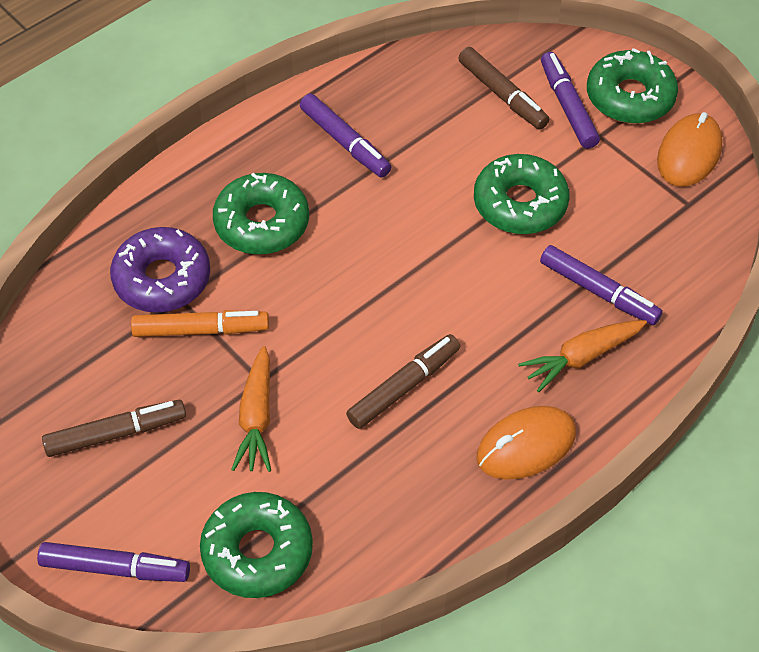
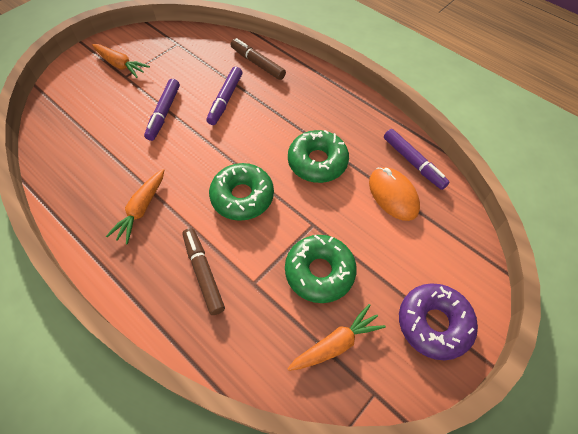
brown marker: [42,400,186,457] [346,334,460,429] [458,47,549,129] = 3 -> [182,228,225,315] [230,38,286,80] = 2
green donut: [200,492,313,598] [213,173,309,254] [474,154,569,234] [587,48,678,124] = 4 -> [209,163,274,221] [285,234,357,303] [288,130,349,183] = 3
orange carrot: [231,346,271,472] [518,320,647,392] = 2 -> [92,44,150,78] [106,169,164,245] [287,304,386,371] = 3
orange marker: [131,310,269,337] = 1 -> none = 0
orange mouse: [476,406,576,480] [657,112,723,187] = 2 -> [369,167,420,221] = 1
purple marker: [37,542,190,582] [300,94,391,177] [540,245,663,325] [541,52,600,149] = 4 -> [144,79,180,141] [206,67,242,125] [384,129,450,190] = 3

